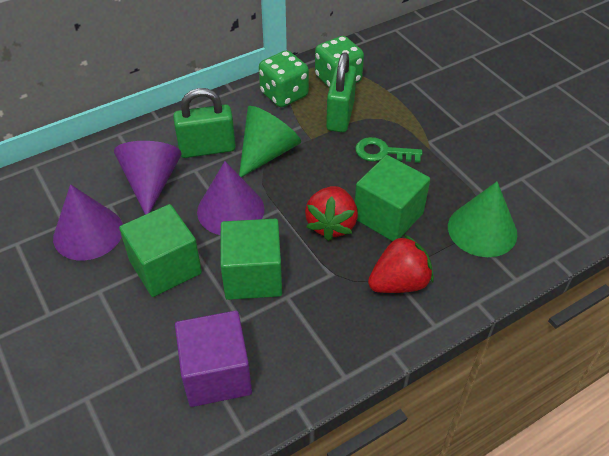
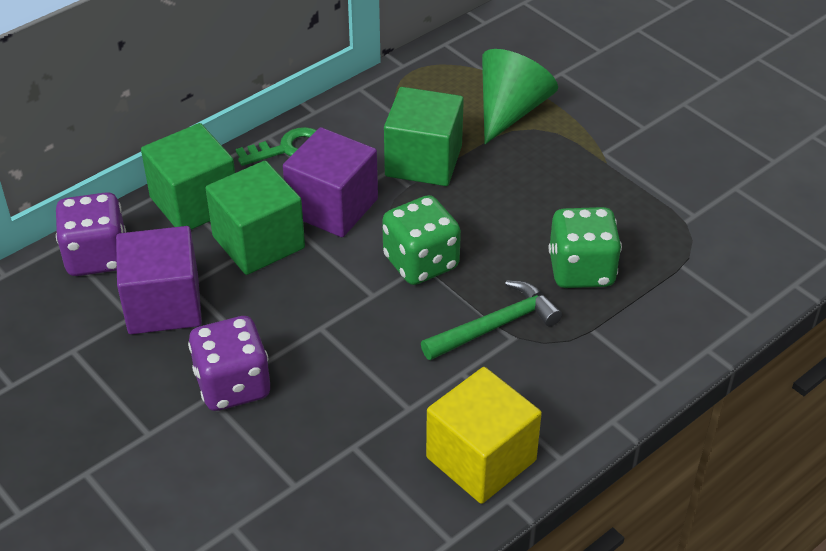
green cone: [239,106,301,177] [448,182,517,257] = 2 -> [482,49,558,144] = 1
green hammer: none = 0 -> [421,280,562,360] = 1
green padlock: [173,88,236,158] [326,52,356,132] = 2 -> none = 0
purple cone: [53,184,123,260] [114,141,182,215] [197,161,264,235] = 3 -> none = 0
purple cube: [175,311,252,407] = 1 -> [116,226,202,334] [283,127,378,237] = 2
purple dice: none = 0 -> [56,192,126,276] [188,316,270,411] = 2
red strawberry: [305,186,358,241] [368,234,434,293] = 2 -> none = 0
yellow cube: none = 0 -> [426,367,542,504] = 1

